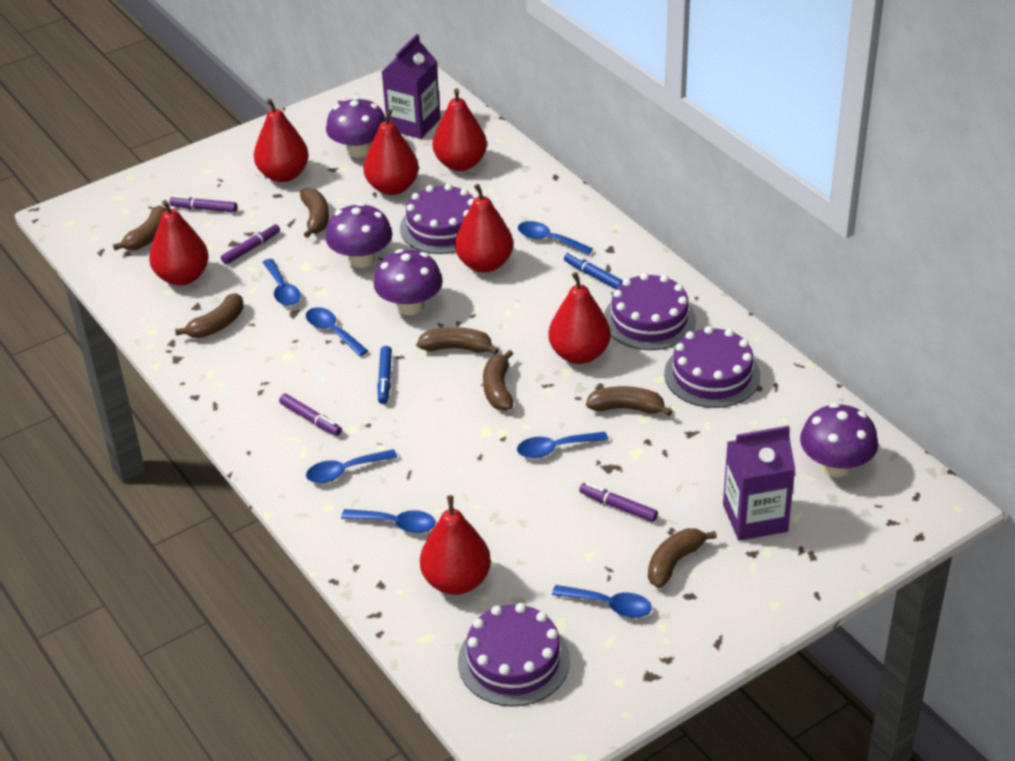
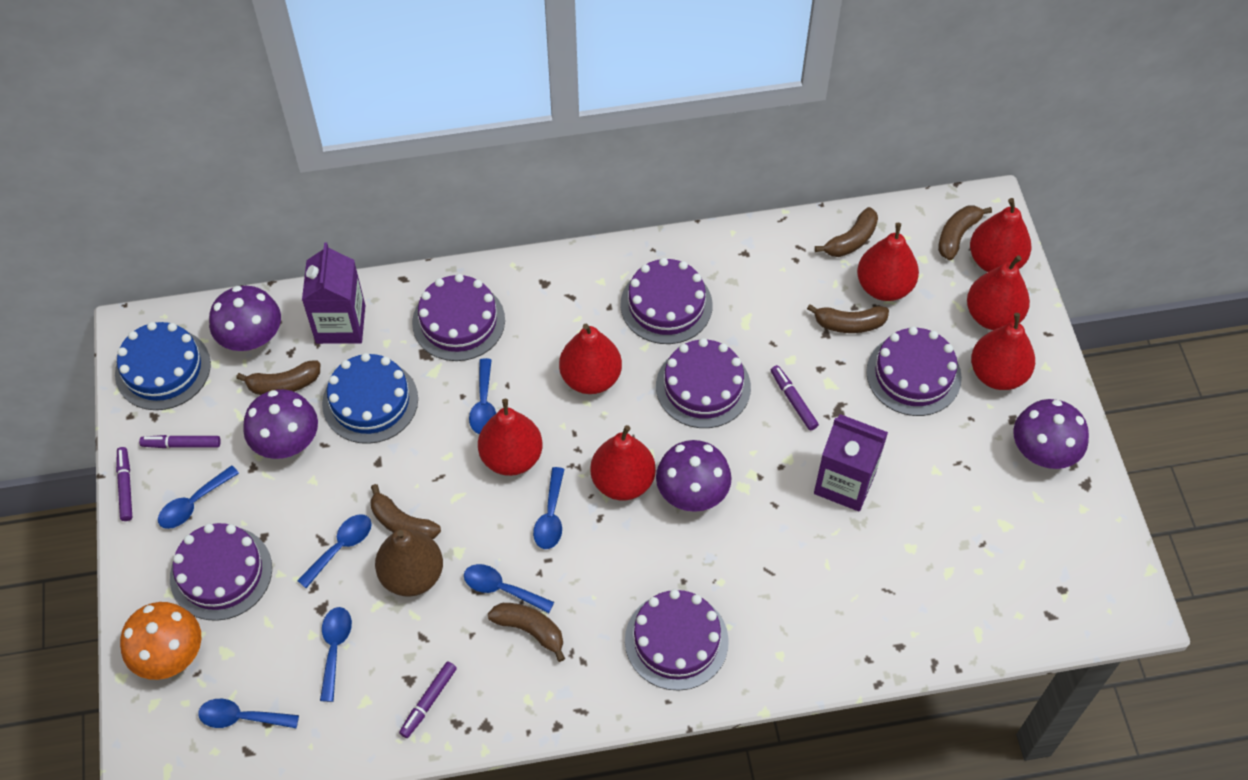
blue cake: none = 0 -> [115,322,211,410] [322,353,418,444] = 2
blue marker: [377,346,392,404] [564,252,623,289] = 2 -> none = 0
brown banana: [113,205,167,250] [175,293,244,338] [300,188,329,238] [417,327,499,355] [483,350,513,411] [586,386,672,416] [648,528,717,588] = 7 -> [236,360,320,395] [370,484,441,539] [488,603,565,662] [807,304,889,333] [815,207,878,257] [938,206,992,260] = 6
brown pear: none = 0 -> [375,529,443,597] = 1
orange mushroom: none = 0 -> [120,602,201,680] = 1
purple cake: [400,184,474,254] [458,603,570,707] [604,273,696,350] [664,326,760,408] = 4 -> [170,523,272,621] [412,274,505,361] [620,258,713,344] [625,589,729,691] [656,338,751,428] [866,326,962,416] = 6

